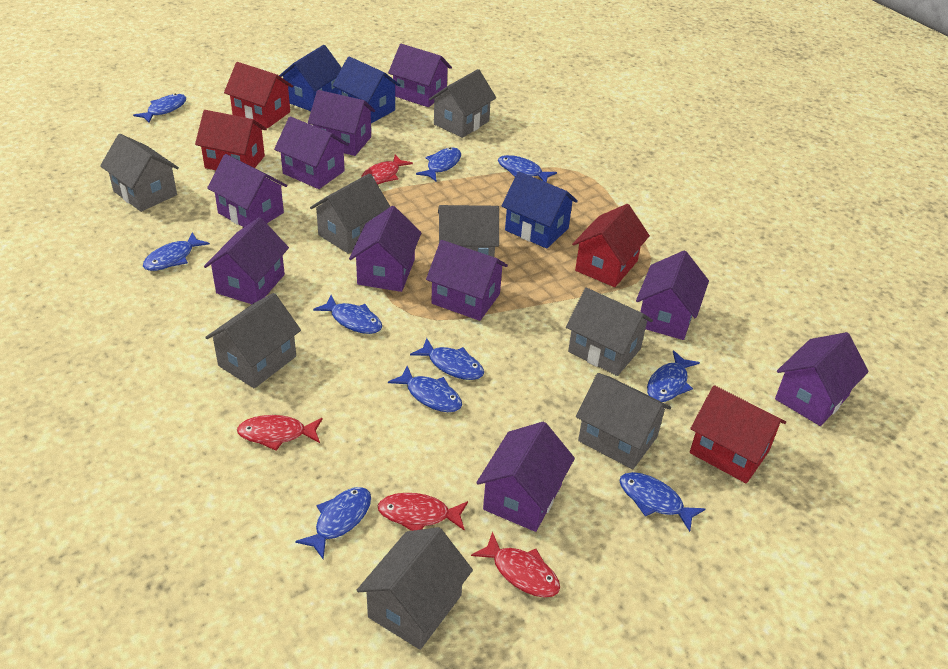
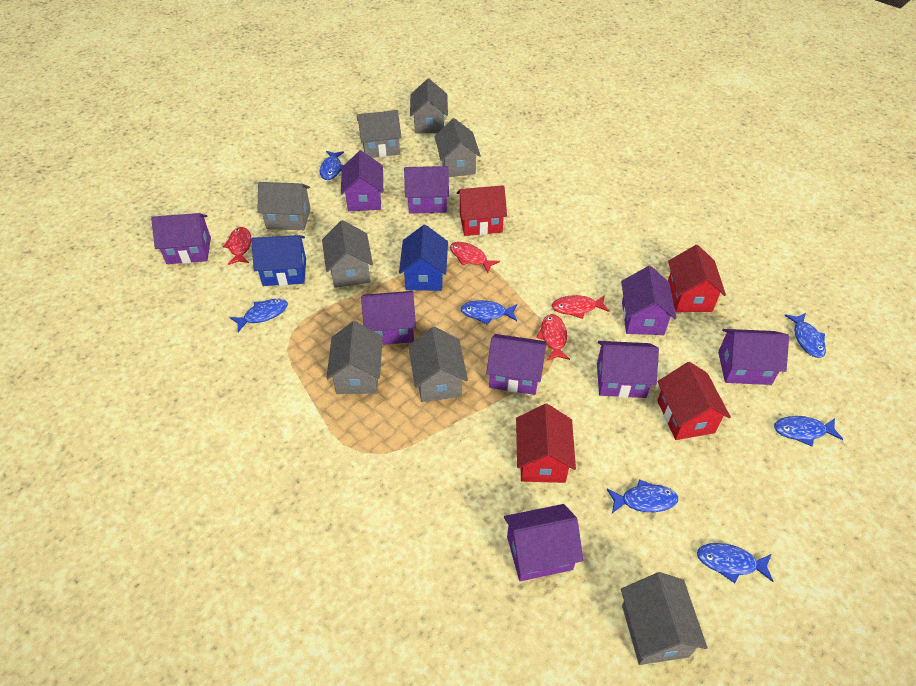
blue fish: [133,94,186,123] [143,232,210,271] [295,487,371,559] [313,295,382,334] [388,366,462,412] [410,338,484,380] [416,147,461,181] [498,155,557,183] [619,472,705,532] [647,351,700,402] = 10 -> [230,299,288,332] [320,151,344,180] [461,300,517,325] [607,479,678,513] [697,543,773,583] [774,416,843,446] [784,313,826,358] = 7
blue house: [279,45,342,111] [333,56,400,123] [501,172,578,249] = 3 -> [251,235,306,286] [399,225,448,291] = 2
purple house: [204,217,289,304] [207,154,288,227] [274,117,349,189] [308,90,375,156] [349,206,421,292] [388,44,452,107] [426,240,508,321] [476,422,575,532] [636,251,709,340] [775,332,869,426] = 10 -> [151,213,211,264] [341,150,383,211] [361,291,416,345] [404,166,449,214] [486,334,547,395] [504,504,583,581] [597,341,659,398] [621,266,677,335] [718,329,789,385] = 9

